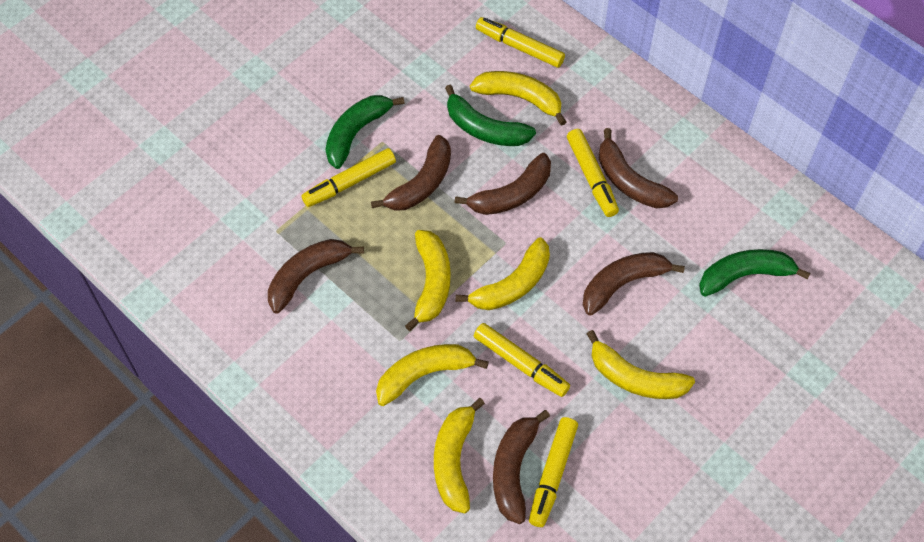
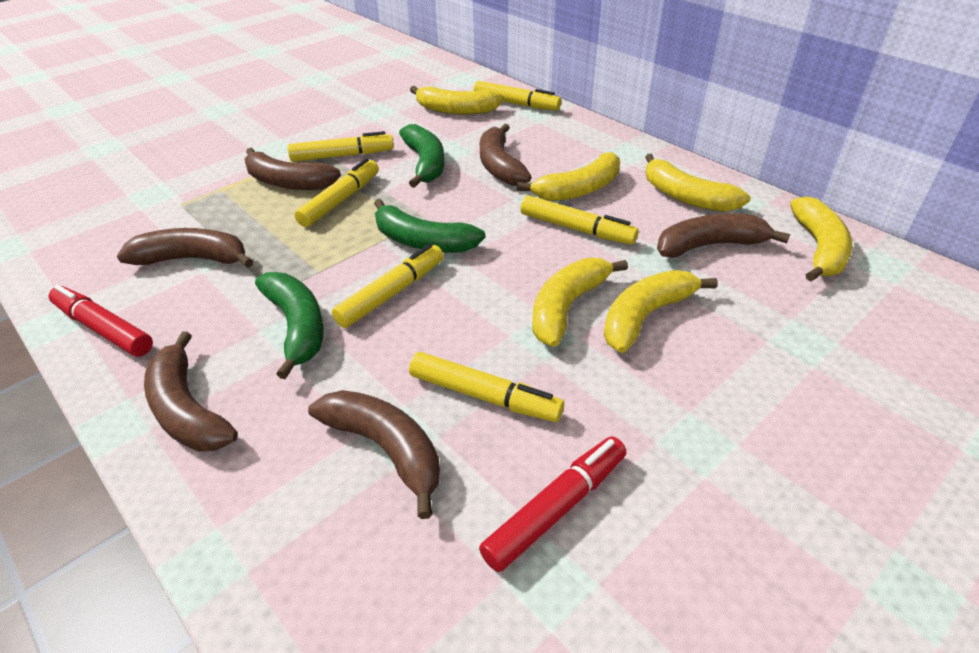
red marker: none = 0 -> [48,285,153,357] [479,436,626,572] = 2
yellow marker: [302,148,396,207] [474,323,570,397] [476,17,565,68] [529,417,578,527] [567,129,619,217] = 5 -> [288,131,394,162] [295,158,379,227] [332,244,443,328] [409,352,564,422] [474,81,561,111] [521,195,639,245] = 6

